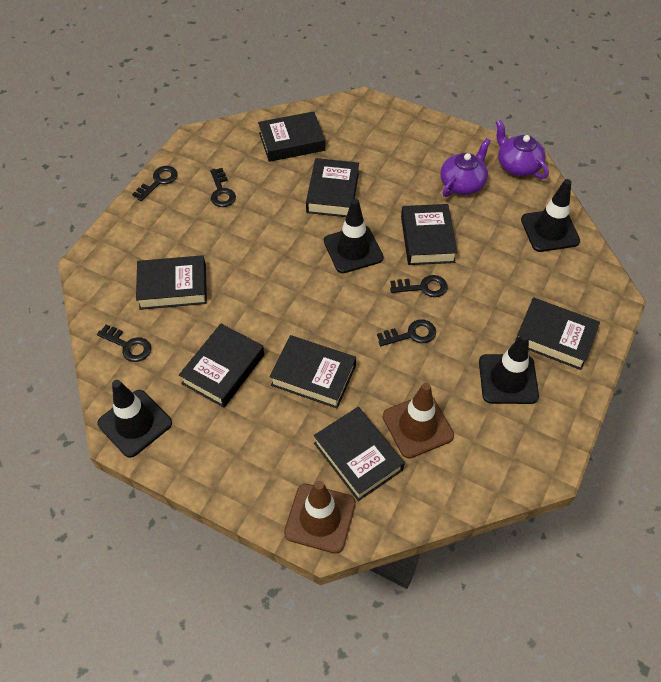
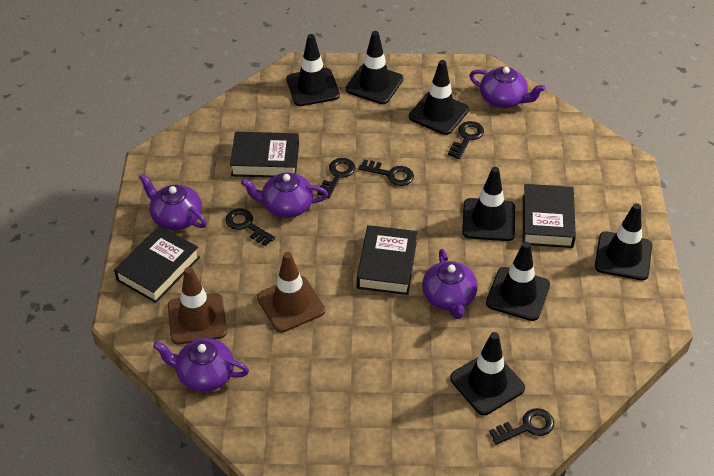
black book: [136,255,207,310] [179,324,264,407] [258,111,325,162] [270,335,356,408] [306,158,359,217] [314,407,405,501] [401,204,458,265] [515,297,600,370] = 8 -> [114,226,200,303] [230,132,299,177] [357,225,417,295] [523,184,576,248] = 4
black traffic cone: [97,380,172,458] [324,199,384,273] [479,333,539,404] [521,179,580,252] = 4 -> [286,34,340,106] [346,31,403,104] [409,60,469,135] [450,332,525,415] [462,167,515,241] [486,242,550,321] [595,203,652,280] = 7
purple teapot: [440,138,491,197] [496,120,549,179] = 2 -> [139,174,207,230] [153,338,249,392] [241,173,328,218] [422,249,478,319] [469,67,545,108] = 5

